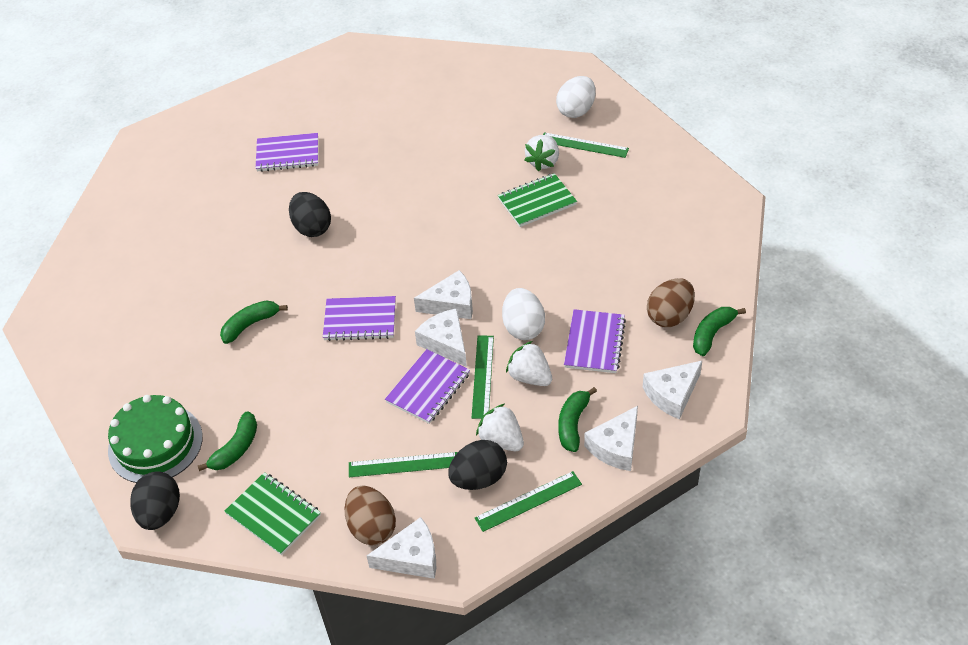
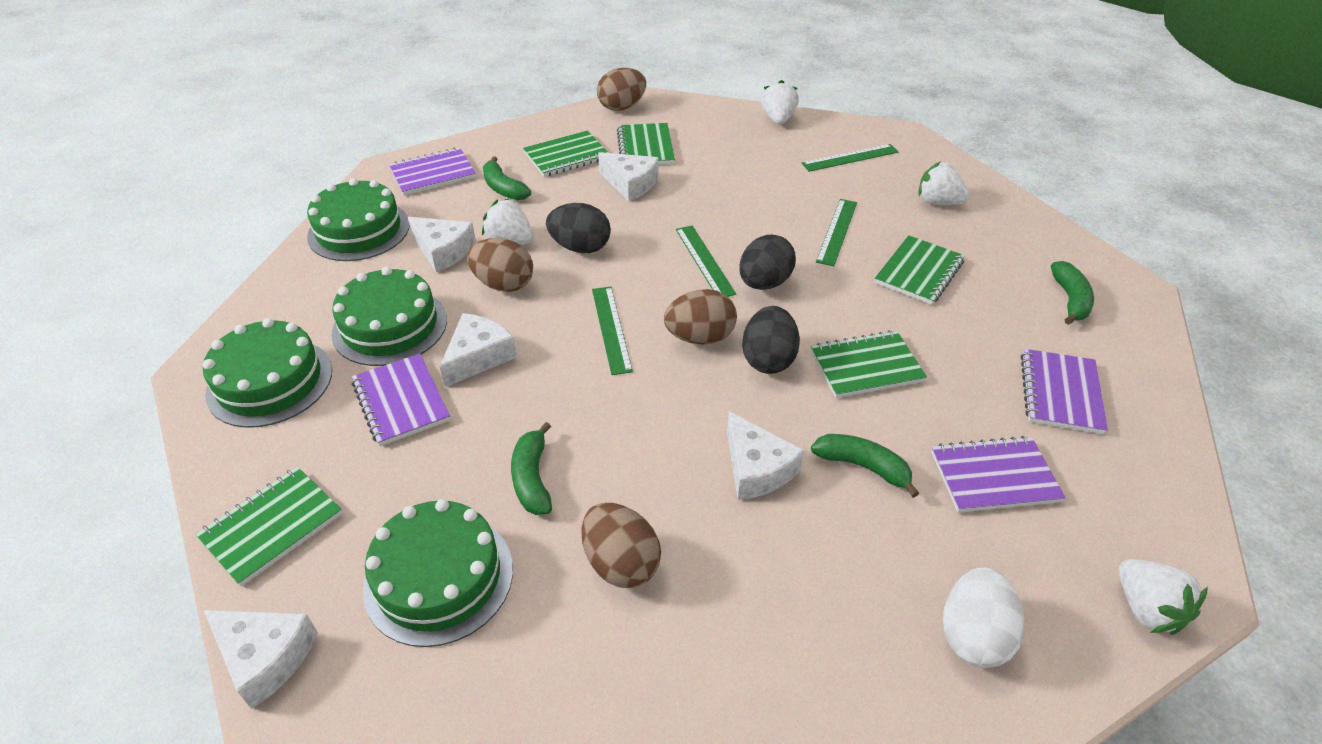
brown egg: [345,486,396,545] [647,278,695,327] = 2 -> [467,238,533,292] [581,503,661,588] [597,68,646,111] [664,289,737,345] = 4
green cake: [108,395,203,483] = 1 -> [203,318,332,428] [307,178,410,261] [332,267,447,366] [363,499,513,647] = 4
green notebook: [224,472,321,555] [498,173,577,227] = 2 -> [195,467,342,586] [523,130,608,177] [617,123,675,165] [811,330,927,398] [875,235,965,305] = 5
white egg: [502,288,545,340] [556,76,596,118] = 2 -> [943,567,1024,668] = 1
white strawberry: [476,404,524,451] [506,341,552,386] [524,135,559,171] = 3 -> [482,198,534,245] [761,80,799,125] [918,161,970,205] [1119,559,1208,635] = 4

